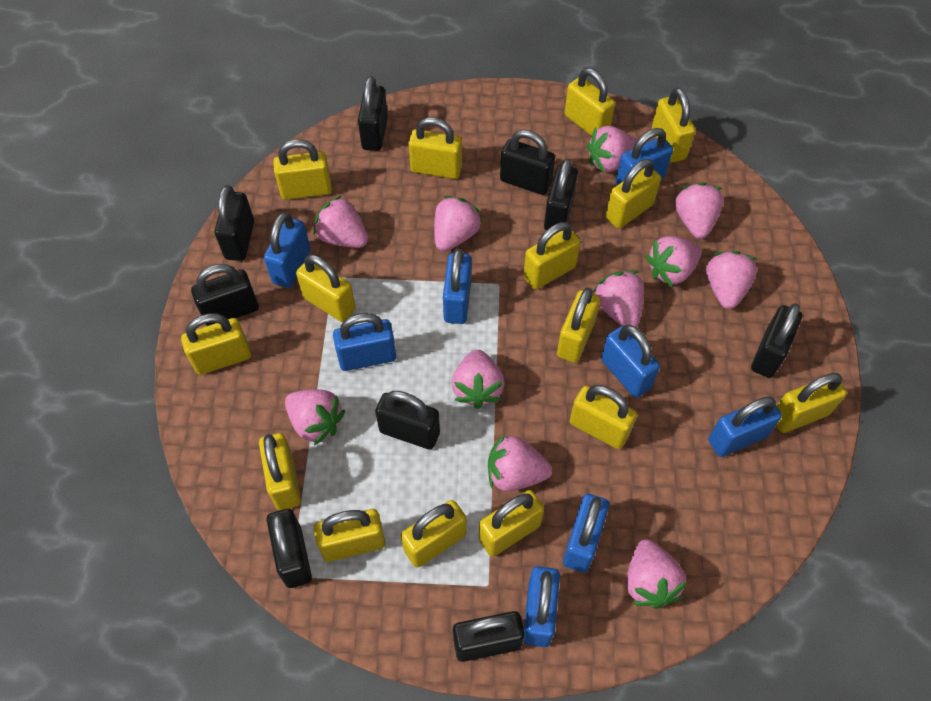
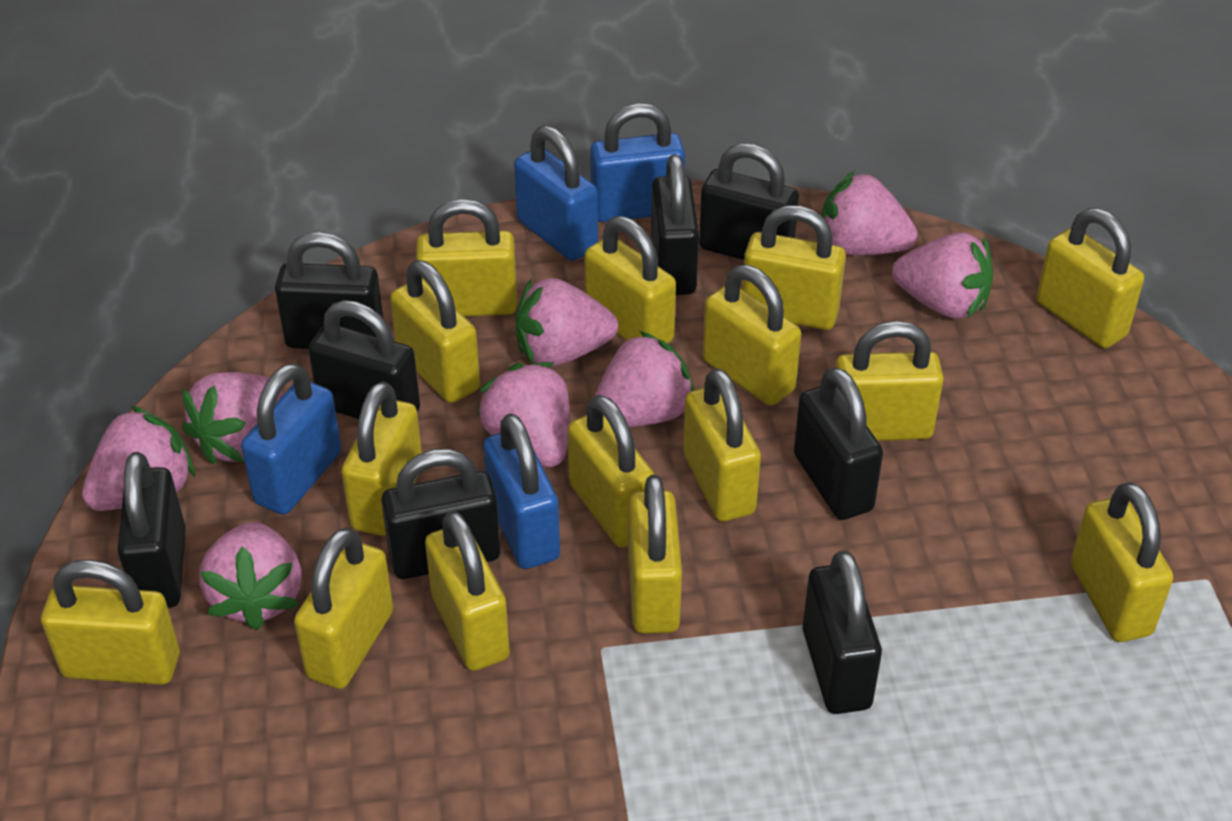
black padlock: [191,264,259,326] [215,185,254,261] [267,509,312,588] [358,76,388,151] [375,391,440,450] [453,611,525,662] [500,130,555,195] [544,158,578,230] [751,303,802,378] = 9 -> [117,452,186,608] [275,232,383,349] [308,300,420,419] [381,449,500,579] [651,154,699,295] [699,143,799,260] [794,367,883,520] [803,550,882,714] = 8
blue padlock: [264,212,310,288] [333,313,396,371] [443,248,471,324] [523,566,560,647] [563,494,609,573] [601,325,660,398] [615,128,673,185] [708,396,782,457] = 8 -> [241,363,341,515] [483,413,560,569] [514,125,598,261] [590,103,685,222] = 4
pink strawberry: [285,389,345,446] [313,195,368,248] [434,196,483,251] [452,350,505,409] [488,434,552,491] [587,126,637,173] [593,271,644,327] [626,539,687,609] [646,236,702,287] [675,182,724,239] [706,251,757,309] = 11 -> [82,406,195,511] [182,372,283,464] [199,522,302,630] [477,362,569,467] [516,278,618,366] [595,331,694,427] [822,171,918,255] [892,232,993,319] = 8

